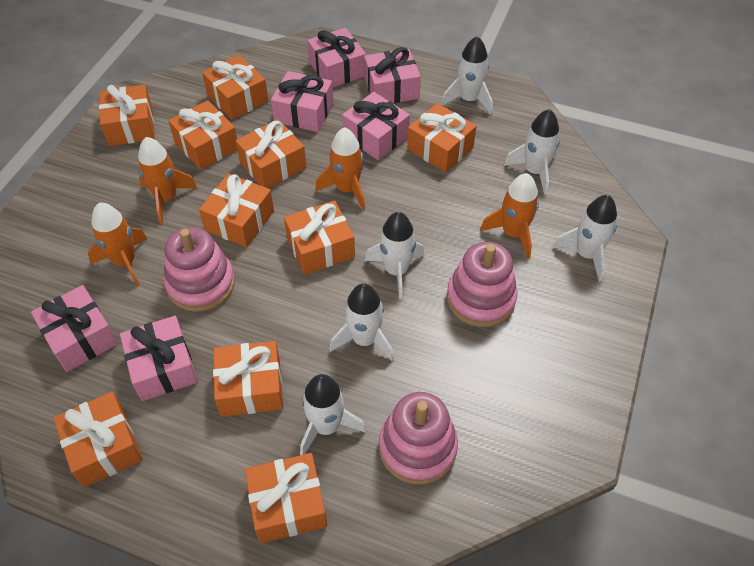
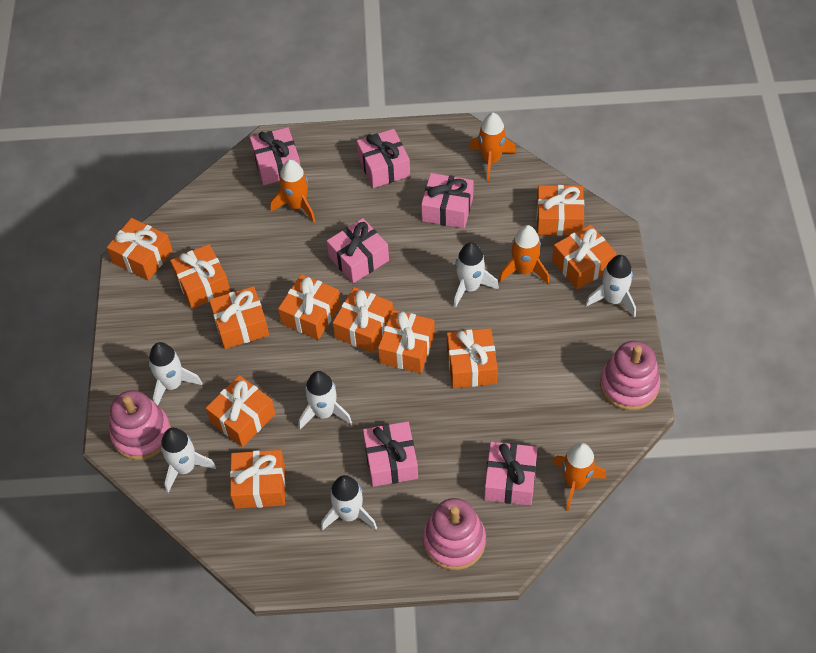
orange gift: [53,392,143,488] [99,85,155,146] [168,100,237,170] [199,173,274,248] [202,55,268,120] [213,341,283,417] [236,119,306,188] [245,453,327,543] [284,201,355,275] [407,103,476,173] = 10 -> [107,218,173,281] [170,244,231,309] [206,375,276,447] [209,286,269,349] [230,450,286,509] [278,274,341,340] [333,287,393,353] [378,310,435,373] [447,328,498,388] [536,185,584,236] [552,224,616,289] = 11

